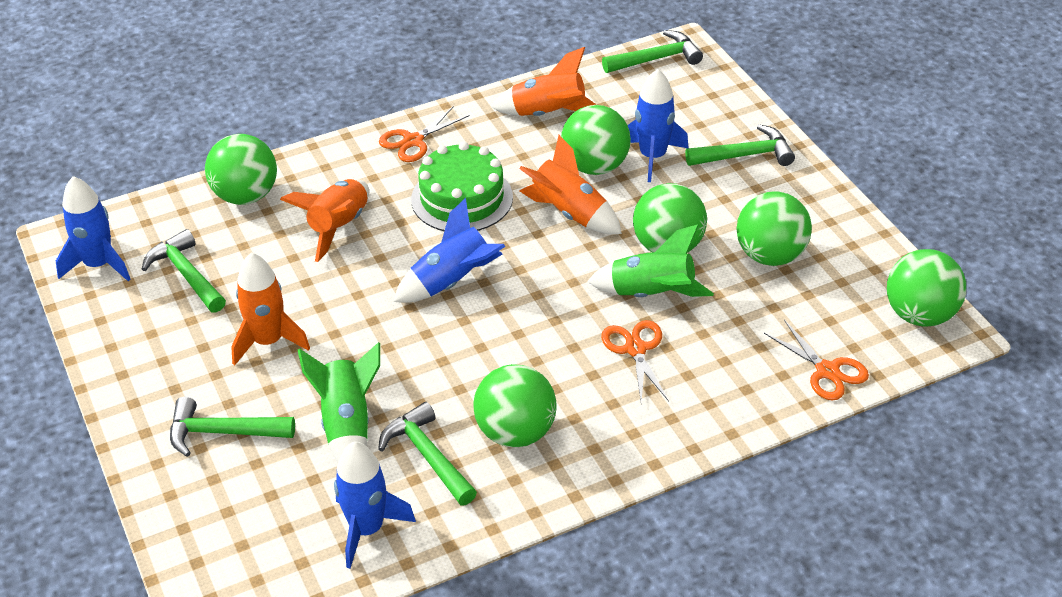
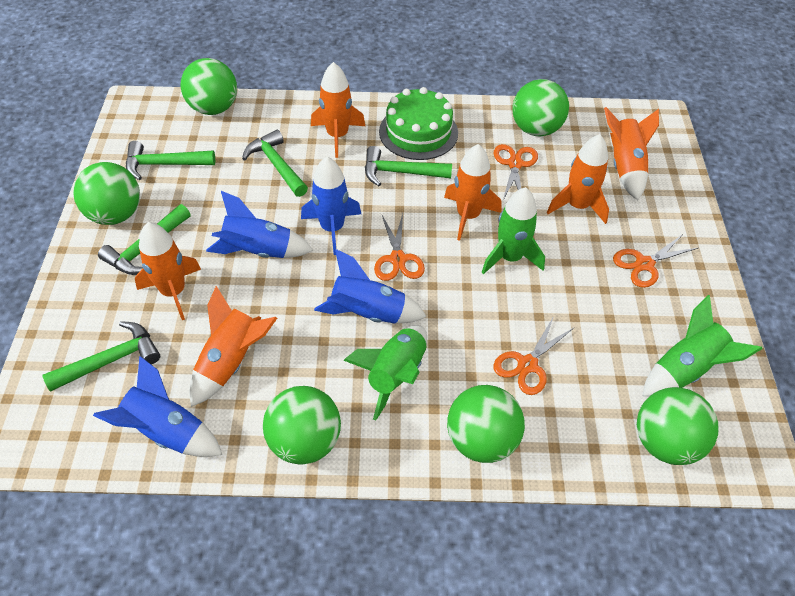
green rocket: [298,342,380,463] [587,224,714,297] = 2 -> [343,325,427,421] [482,187,545,274] [643,295,763,396] = 3
orange rocket: [231,253,310,366] [280,179,369,262] [491,47,597,116] [519,135,622,234] = 4 -> [135,222,201,320] [189,286,277,407] [311,62,365,158] [444,144,501,241] [547,134,609,224] [604,107,659,200] = 6
orange scissors: [379,106,470,162] [601,320,669,403] [764,320,869,401] = 3 -> [374,213,425,281] [493,316,574,395] [494,144,538,200] [613,234,698,288] = 4

